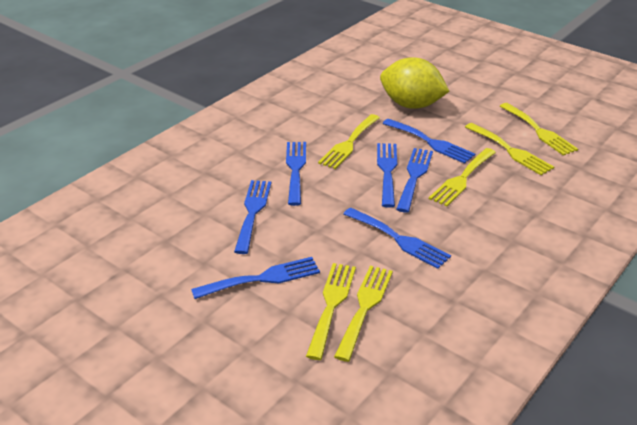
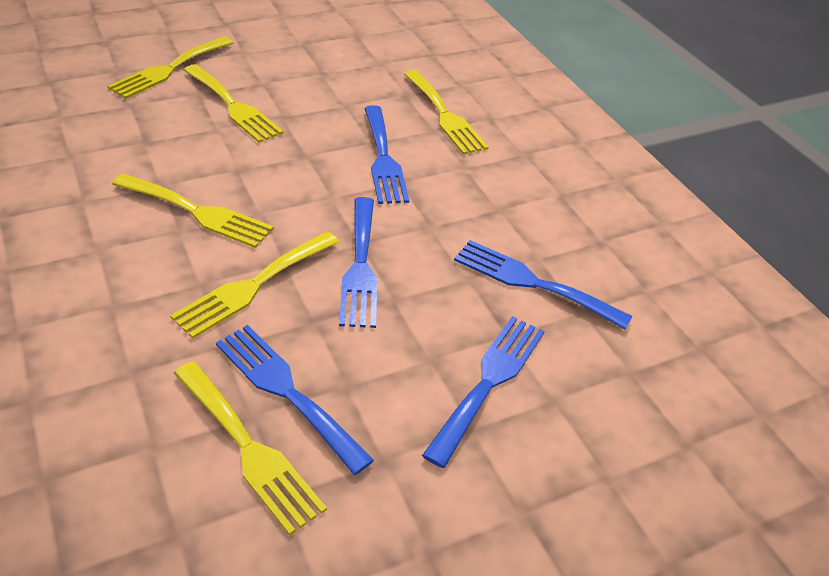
blue fork: [191,257,320,299] [234,180,271,254] [286,142,306,206] [344,208,451,269] [377,143,397,208] [383,119,475,164] [396,148,433,212] = 7 -> [216,325,374,475] [339,197,378,328] [364,105,409,204] [422,316,545,468] [454,240,633,330] = 5
yellow lemon: [380,58,450,109] = 1 -> none = 0

